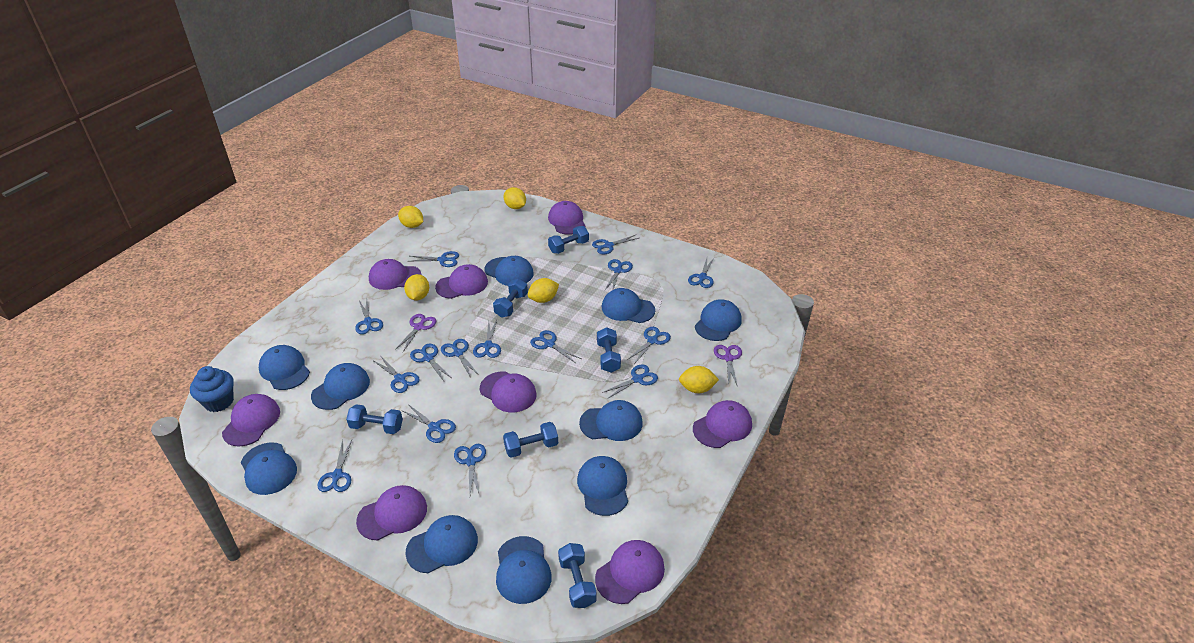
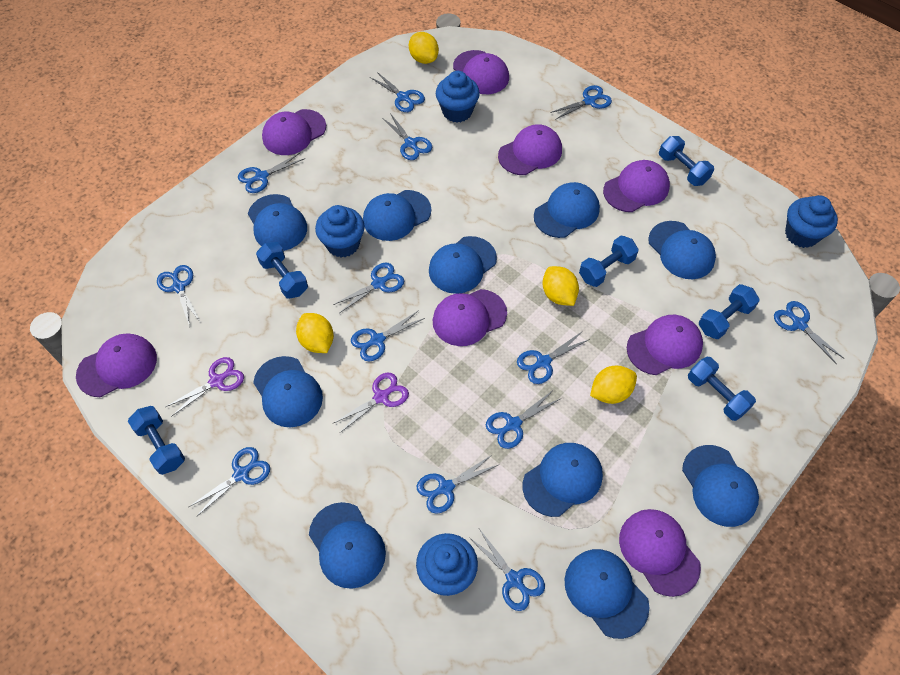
blue cupcake: [190,366,234,412] = 1 -> [315,205,365,257] [416,533,478,596] [436,71,480,123] [785,195,838,248] = 4
blue scissors: [317,440,352,492] [355,300,383,334] [374,357,420,393] [401,404,456,443] [410,251,459,267] [410,343,452,381] [441,339,479,378] [454,444,486,495] [473,320,501,358] [530,330,581,363] [592,234,639,254] [602,365,658,399] [605,259,633,290] [627,327,671,363] [688,257,715,288] = 15 -> [157,265,200,327] [189,447,270,517] [238,153,305,193] [333,263,404,313] [351,310,425,362] [370,72,425,112] [382,113,432,160] [417,454,498,514] [469,529,545,611] [486,390,560,449] [517,333,590,384] [550,85,612,120] [774,301,845,364] = 13
yellow lemon: [398,206,423,228] [404,274,429,301] [504,187,526,209] [528,278,559,303] [679,366,719,393] = 5 -> [296,313,334,353] [409,32,439,64] [543,266,579,306] [590,366,637,404] = 4

